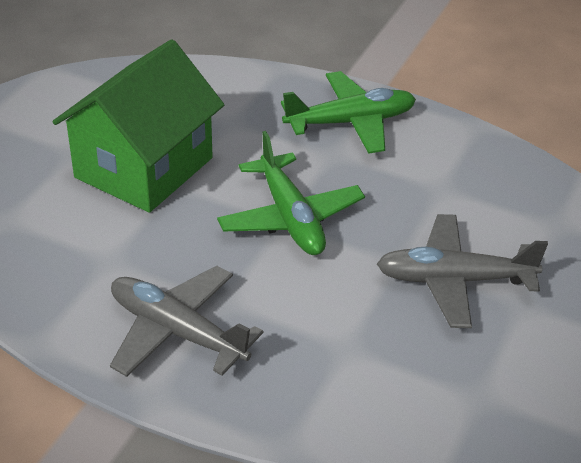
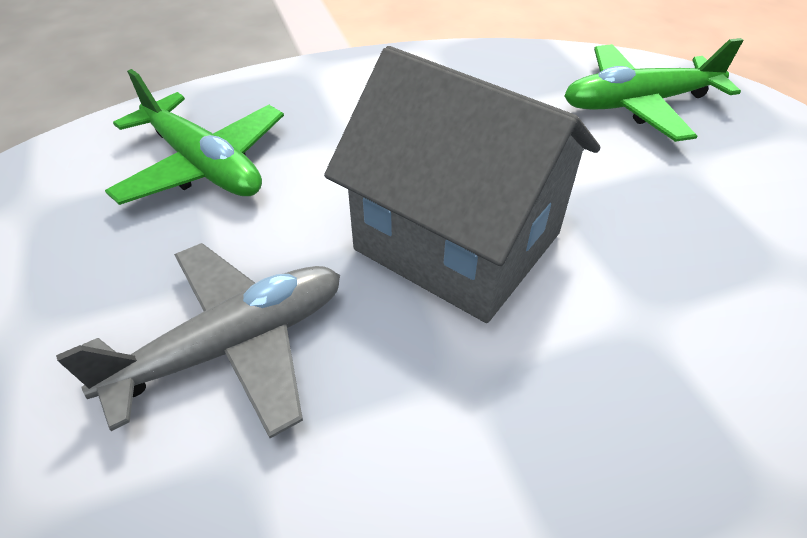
green house: [53,39,224,213] = 1 -> none = 0
grey house: none = 0 -> [324,46,600,323] = 1
grey plane: [110,266,263,377] [377,214,548,328] = 2 -> [56,243,340,438] = 1

